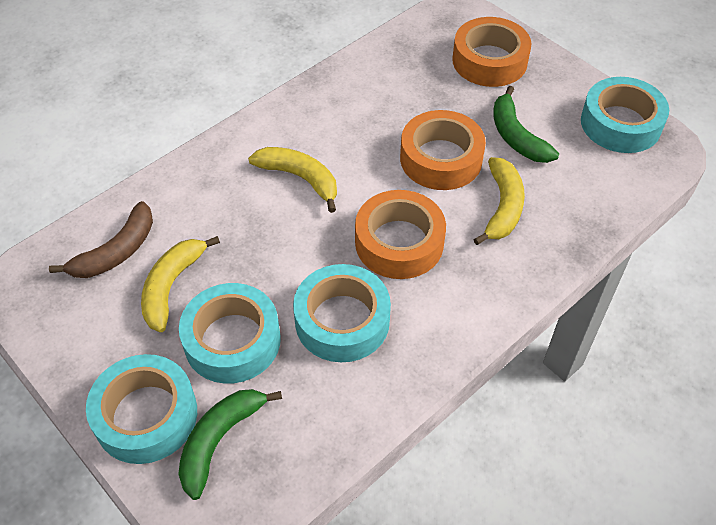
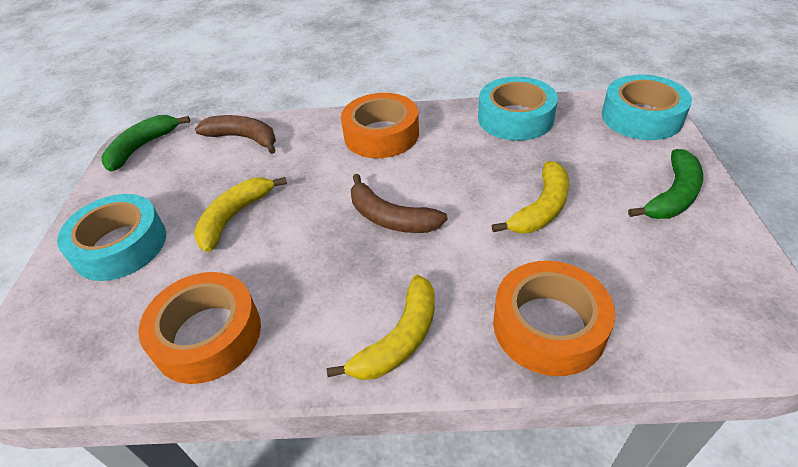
brown banana: [49,201,153,278] = 1 -> [195,115,276,154] [351,174,448,233] = 2
turquoise tape: [86,354,197,464] [179,283,281,384] [293,264,391,362] [581,77,669,153] = 4 -> [57,194,166,281] [478,77,558,141] [602,74,692,140] = 3

